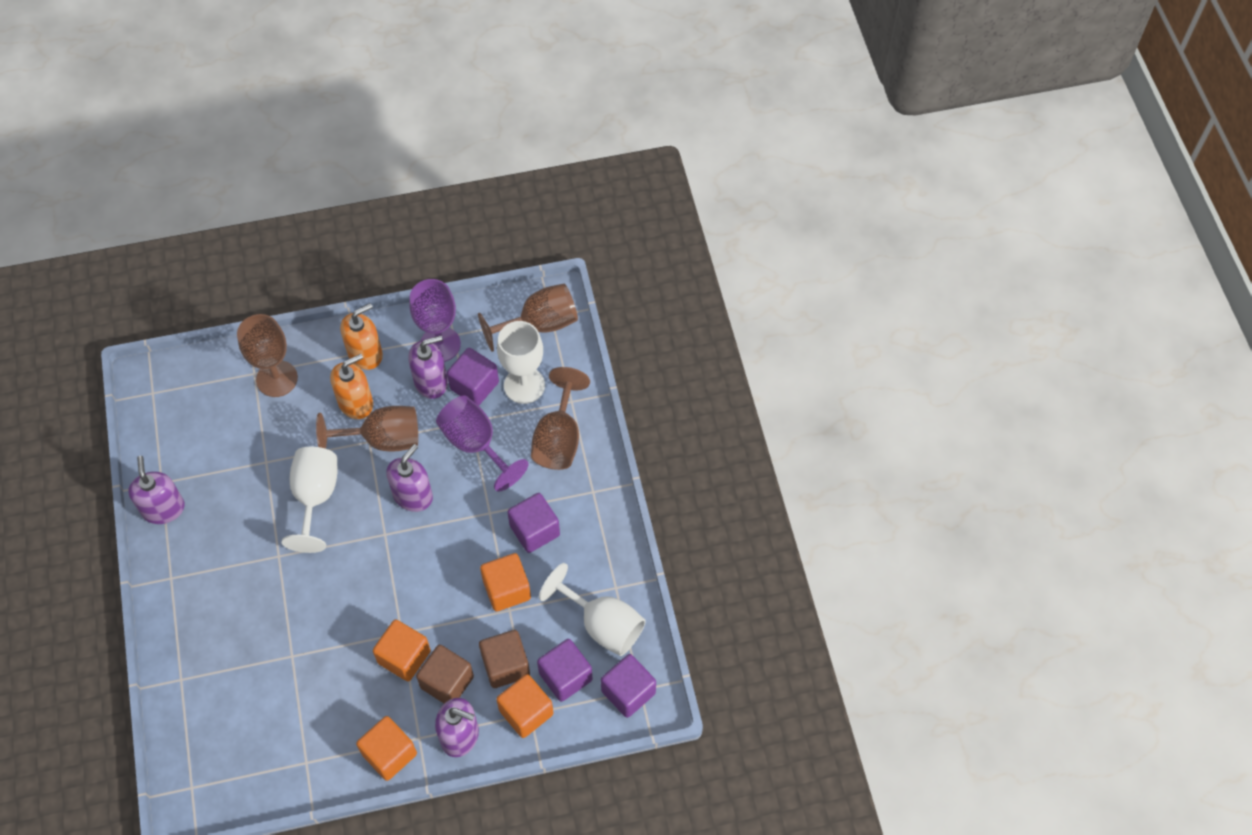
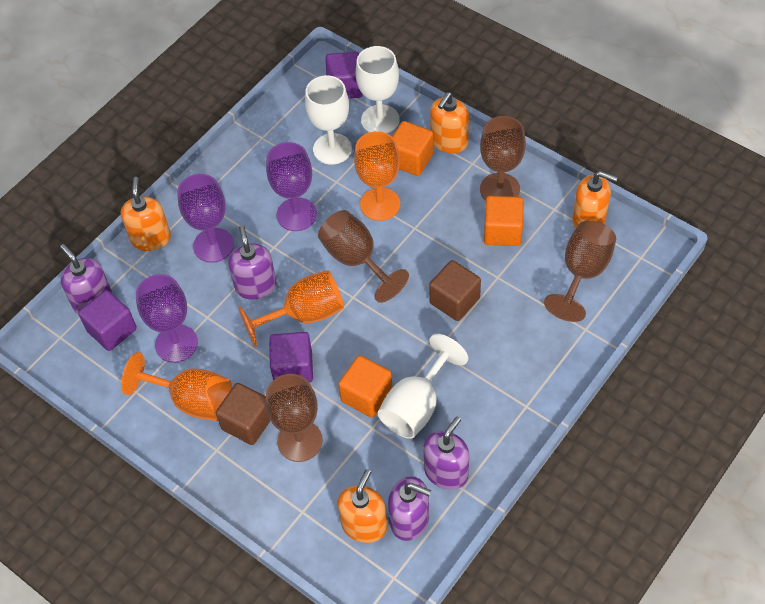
orange cube: [356,716,417,781] [373,620,431,681] [480,553,531,612] [496,674,553,738] = 4 -> [338,355,393,418] [392,121,434,176] [484,196,524,246] = 3
orange goblet: none = 0 -> [121,352,232,421] [238,270,344,347] [354,131,400,221] = 3
orange soap dispenser: [330,354,373,419] [340,303,383,370] = 2 -> [121,177,171,251] [338,469,387,543] [430,92,469,153] [572,171,618,229] = 4
purple cube: [447,348,499,406] [507,493,560,553] [537,639,592,702] [601,654,656,718] = 4 -> [78,290,137,351] [269,332,313,383] [325,52,363,99] = 3
purple goblet: [409,279,461,362] [436,396,529,492] = 2 -> [136,274,198,363] [177,174,234,263] [266,142,317,231] = 3

